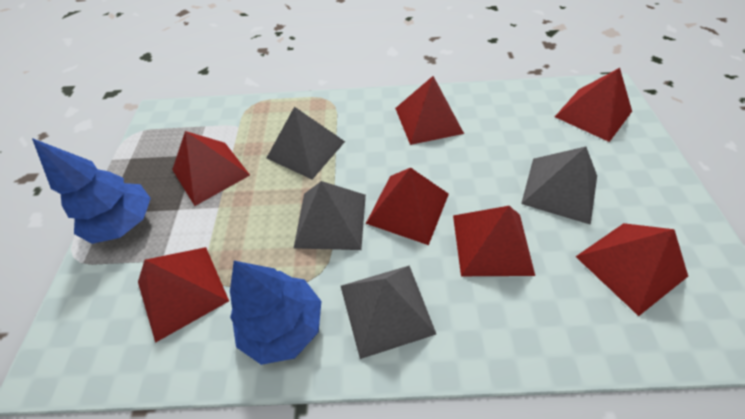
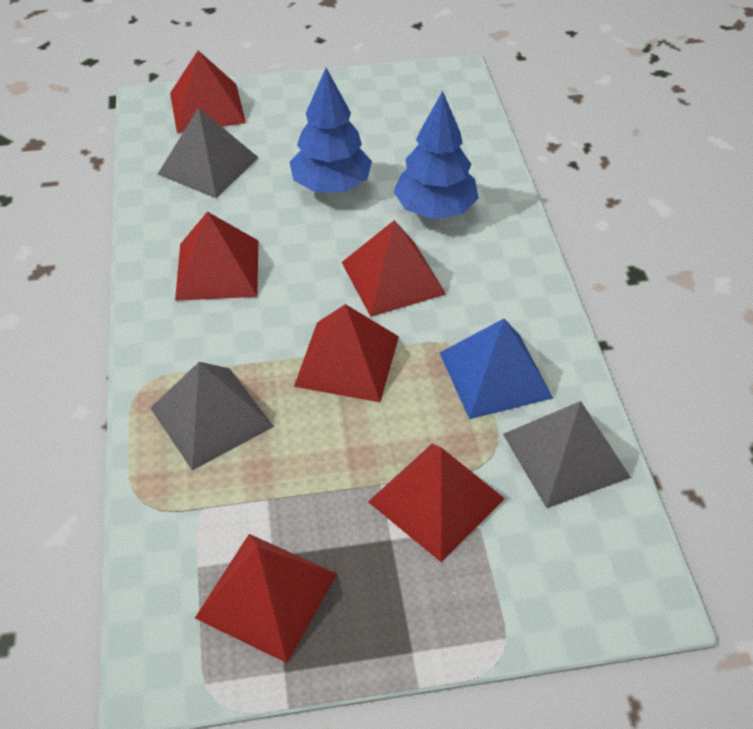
blue pyramid: none = 0 -> [440,319,553,419] = 1
grey pyramid: [267,107,345,180] [294,181,366,250] [341,265,436,359] [521,147,597,225] = 4 -> [151,362,274,471] [158,107,259,198] [503,401,631,508] = 3
red pyramid: [138,247,229,343] [172,131,250,206] [366,168,449,245] [395,76,464,145] [453,206,535,276] [555,68,632,142] [575,223,688,316] = 7 -> [170,50,246,133] [175,212,258,301] [195,534,337,663] [294,304,399,402] [342,220,446,317] [368,444,505,562] = 6

